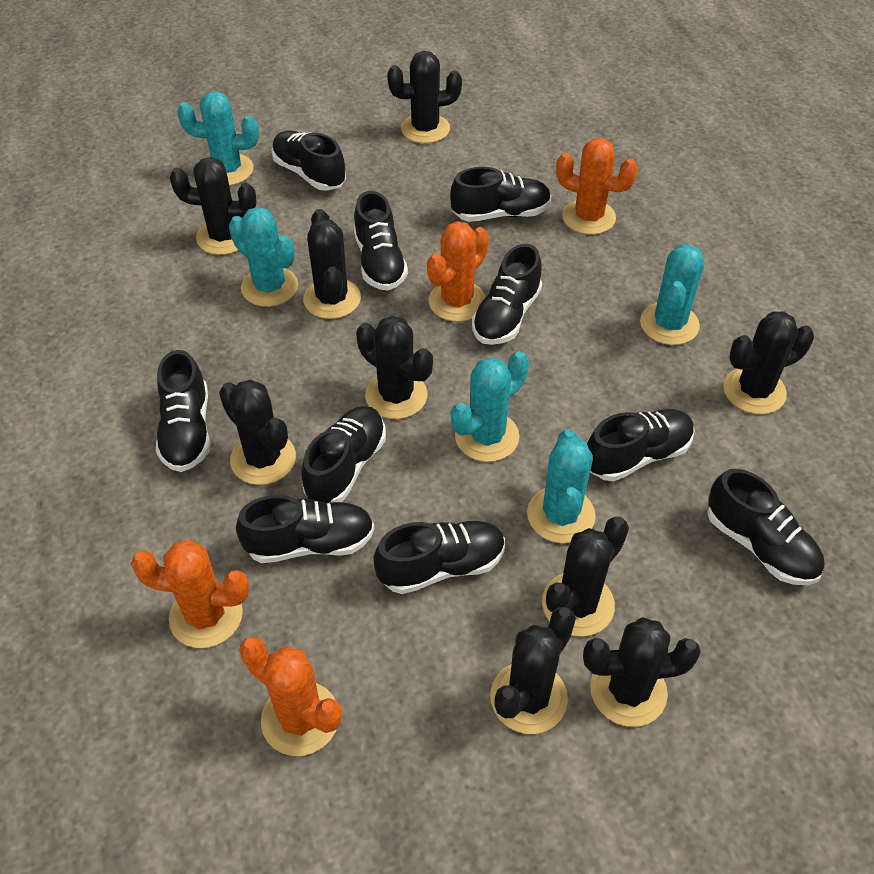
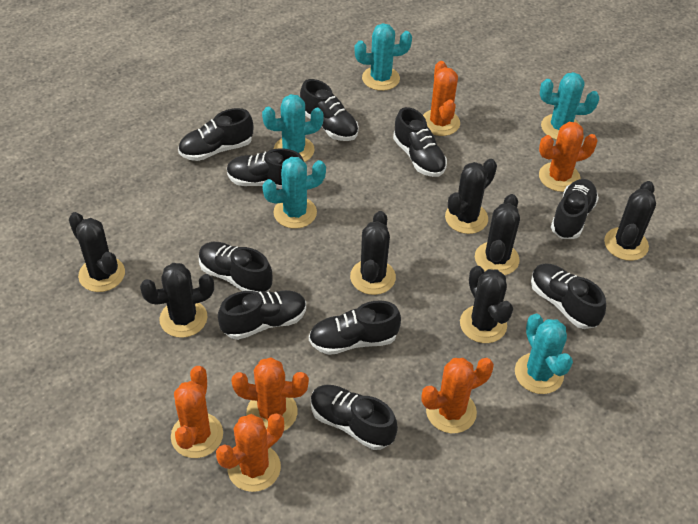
black cactus: [170,157,257,255] [219,380,296,485] [303,209,361,319] [356,316,433,419] [387,51,462,144] [490,607,576,734] [542,516,629,637] [583,617,701,727] [723,311,814,414] = 9 -> [69,212,125,292] [140,263,214,338] [350,211,396,295] [445,159,497,234] [460,266,513,343] [475,194,520,275] [604,181,656,261] = 7
orange cactus: [131,540,249,648] [239,636,342,756] [427,221,489,322] [556,138,638,235] = 4 -> [171,366,223,458] [216,413,284,492] [231,358,309,431] [421,358,494,433] [423,61,460,136] [539,122,598,192] = 6

